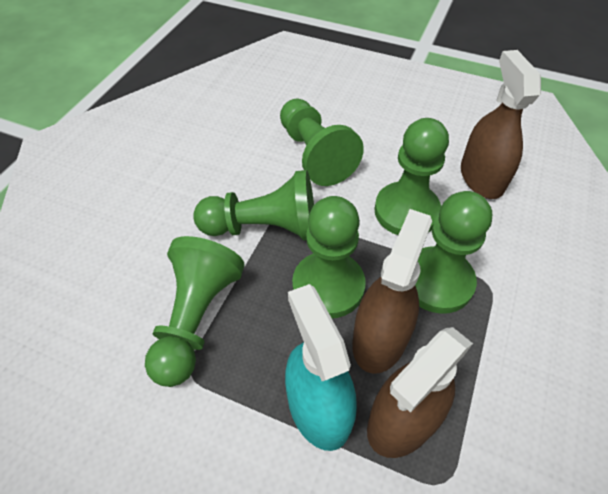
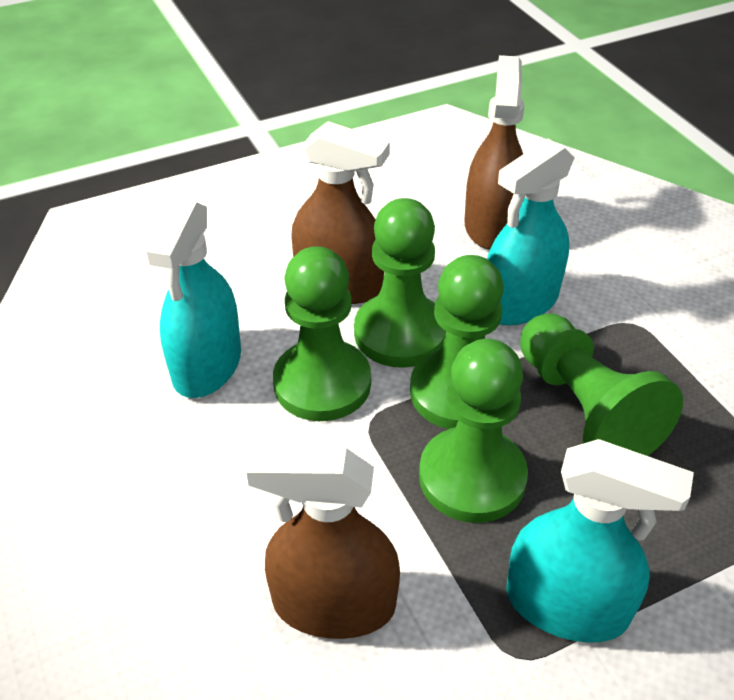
green pawn: [145,236,245,387] [193,170,314,241] [280,99,364,186] [292,196,366,318] [374,118,449,235] [415,191,492,314] = 6 -> [273,246,371,421] [354,198,446,368] [410,255,504,429] [419,339,528,523] [520,313,683,456] = 5
turquoise spray bottle: [285,284,357,451] = 1 -> [145,199,241,398] [487,139,575,325] [506,439,694,643] = 3

